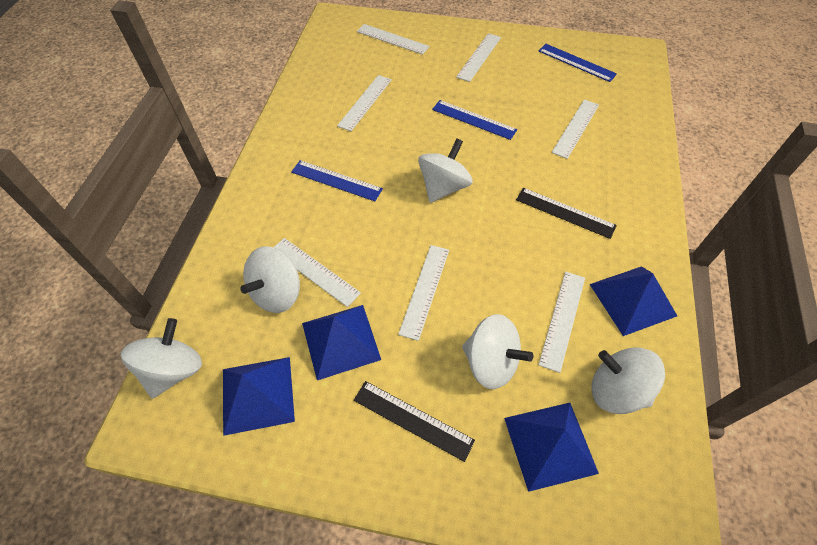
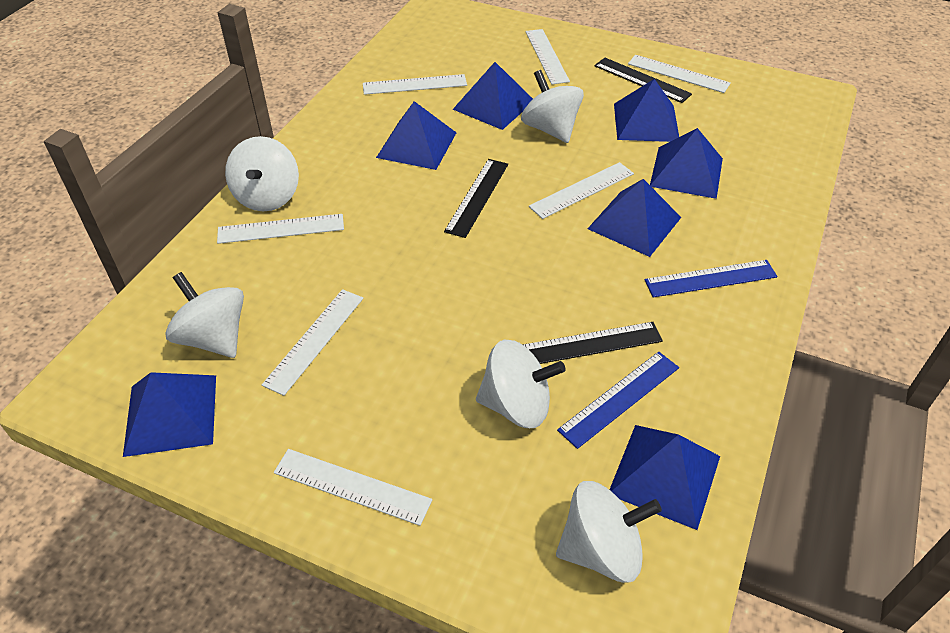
black ruler: [354,381,475,462] [516,188,617,239] = 2 -> [444,159,508,238] [523,322,663,364] [594,58,692,103] = 3
blue pyramid: [223,357,295,436] [302,305,381,380] [504,403,599,492] [590,266,677,336] = 4 -> [123,372,216,457] [376,101,456,170] [453,62,533,130] [587,179,681,257] [609,425,720,530] [614,79,679,142] [650,128,723,199] = 7
blue ruler: [291,160,383,201] [432,100,517,140] [539,44,617,82] = 3 -> [557,352,679,449] [645,260,777,298] = 2

